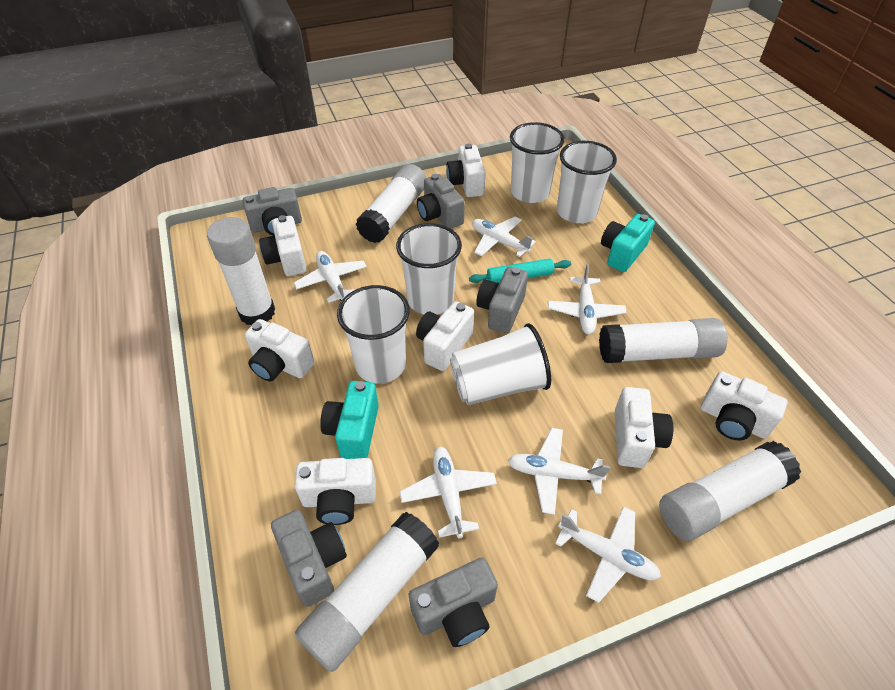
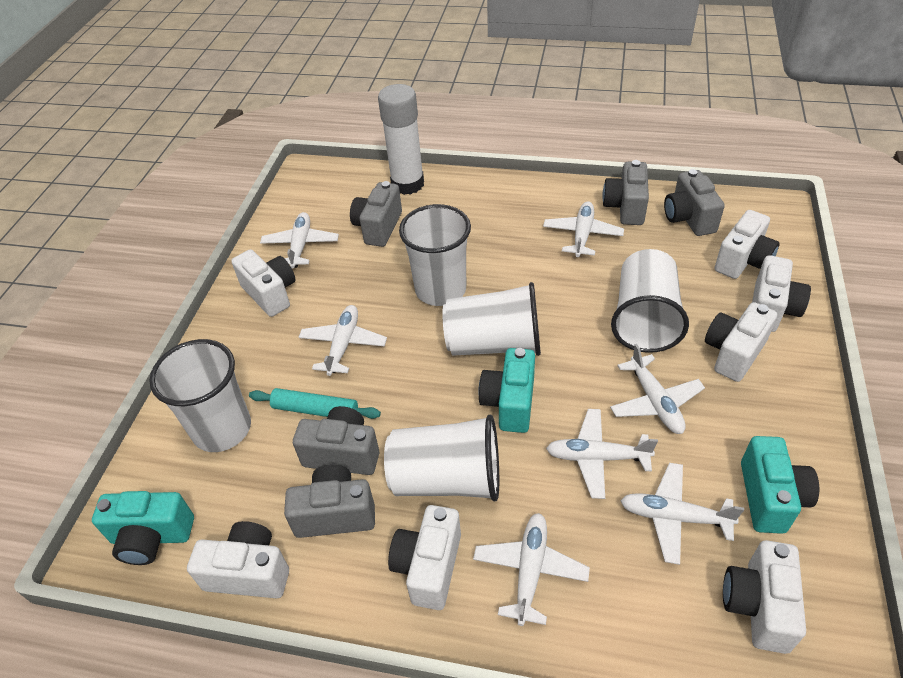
turquoise camera: [320,381,379,459] [601,214,655,272] = 2 -> [92,491,194,565] [478,348,535,433] [741,436,819,534] = 3
white glue stick: [207,217,275,326] [295,512,439,672] [356,164,426,243] [599,318,727,363] [659,441,801,541] = 5 -> [378,84,424,195] = 1
white plane: [294,251,367,303] [399,447,497,539] [472,217,536,257] [508,428,610,515] [548,264,627,335] [555,506,661,603] = 6 -> [260,212,339,268] [299,305,387,376] [473,513,590,626] [543,201,624,257] [546,409,658,499] [610,344,705,434] [621,463,744,565] = 7

